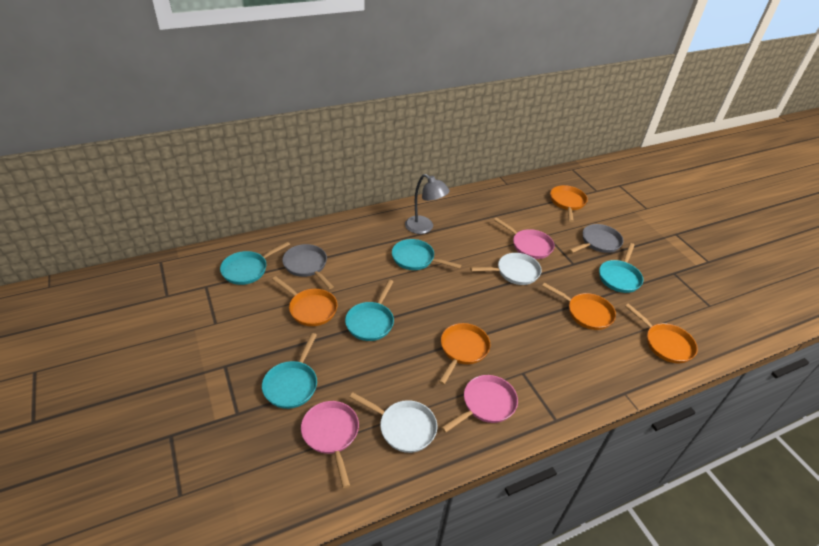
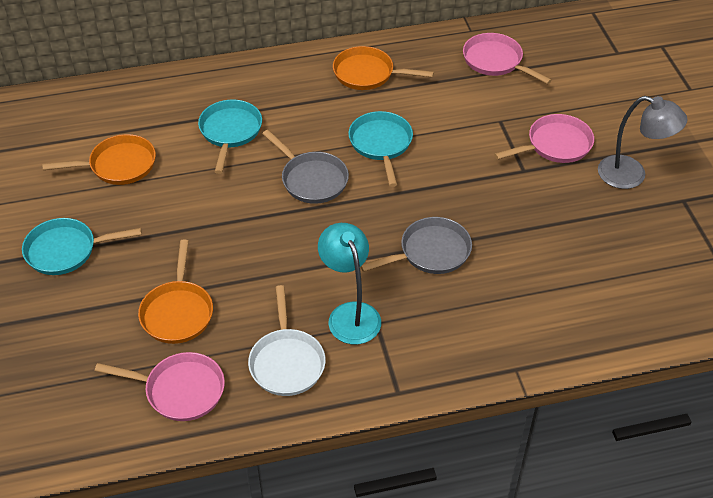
orange pan: [272,276,337,326] [439,323,491,385] [542,283,616,330] [550,185,588,222] [625,303,698,363] = 5 -> [42,134,156,185] [138,240,213,344] [333,46,434,90] = 3
turquoise lamp: none = 0 -> [318,223,381,344] = 1
turquoise pan: [220,241,290,285] [262,333,317,409] [345,280,394,341] [392,239,461,270] [599,243,643,293] = 5 -> [22,218,142,275] [198,100,262,174] [348,111,413,187] = 3
white pan: [350,393,437,453] [470,253,542,285] = 2 -> [248,285,326,396] = 1

